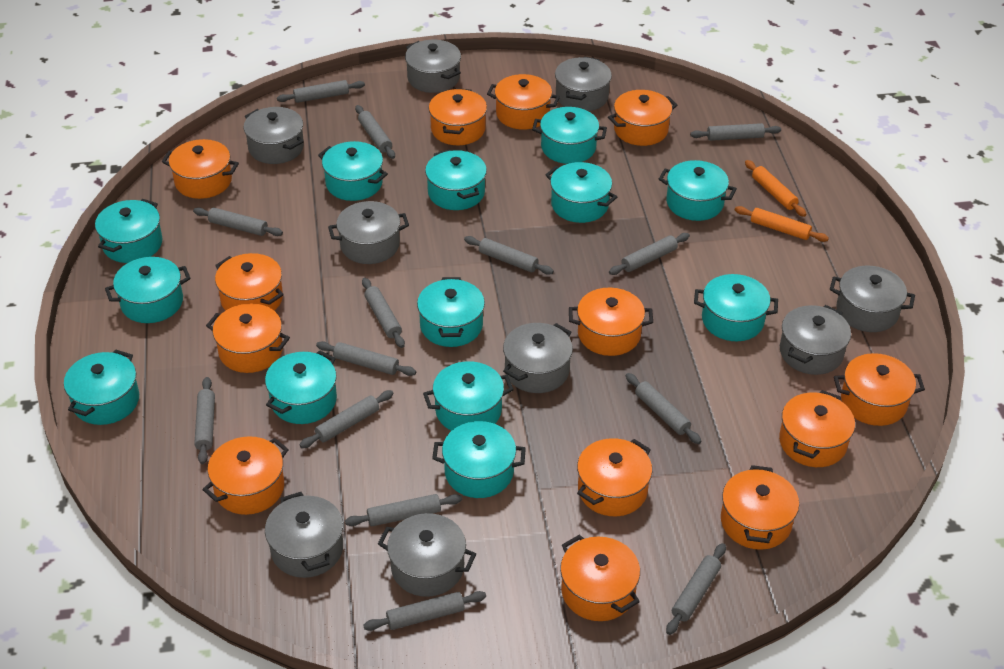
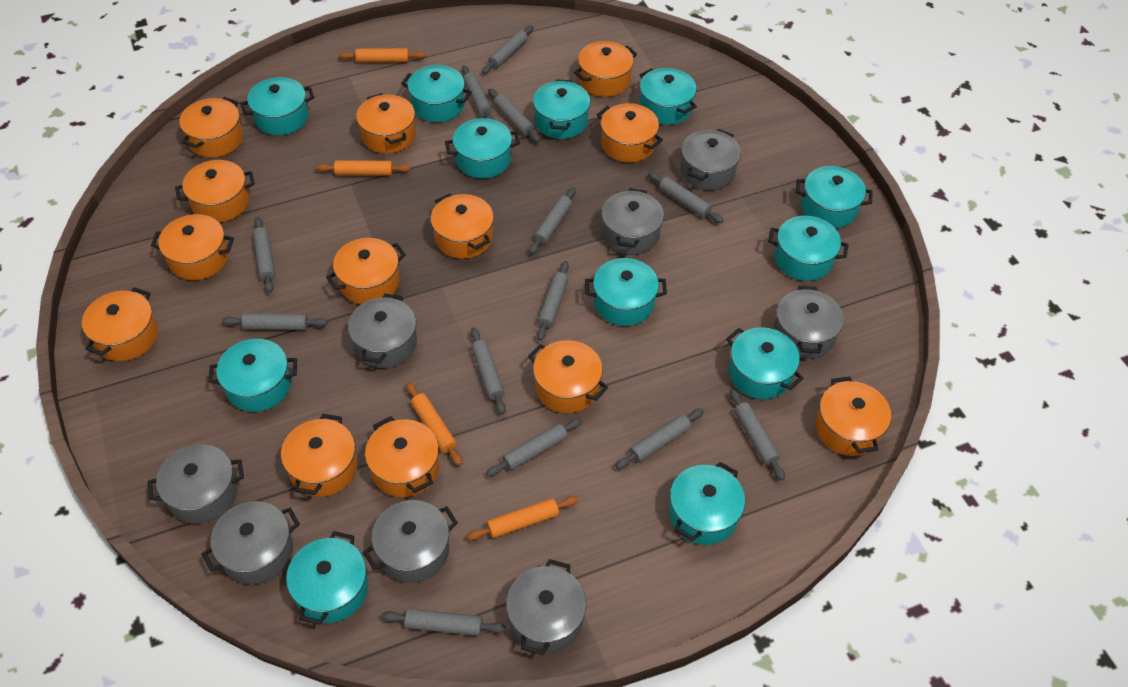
grey pot: [244,107,304,164] [265,492,343,578] [328,201,409,264] [378,513,476,597] [405,40,461,93] [503,323,573,393] [555,57,612,111] [780,305,851,375] [830,266,915,332] = 9 -> [148,444,244,524] [202,501,300,584] [348,294,417,368] [363,500,458,583] [506,559,586,655] [601,188,664,255] [680,129,741,190] [774,286,844,359] = 8
grey rolling pin: [193,207,283,236] [194,377,215,464] [277,80,365,103] [299,390,394,448] [316,341,416,376] [345,494,462,526] [355,105,395,159] [362,278,405,348] [363,591,486,631] [464,236,554,275] [609,233,690,275] [626,373,702,444] [666,543,726,635] [690,123,781,141] = 14 -> [222,313,328,330] [252,217,275,293] [381,609,506,636] [462,66,493,119] [471,328,506,414] [482,25,534,74] [486,418,582,477] [488,88,540,142] [529,187,576,254] [537,261,569,341] [616,408,704,469] [648,172,724,223] [730,389,785,480] = 13
orange rolling pin: [735,206,829,242] [745,160,806,217] = 2 -> [316,160,411,176] [339,48,425,62] [406,382,462,466] [467,496,578,540] = 4
turquoise pot: [64,350,139,425] [95,199,163,263] [105,257,191,323] [265,350,337,424] [318,141,388,201] [417,277,485,347] [423,361,514,431] [425,150,487,210] [432,421,526,498] [532,107,607,164] [546,162,617,223] [659,160,737,221] [694,274,778,341] = 13 -> [208,339,297,412] [240,77,314,135] [286,531,368,625] [401,65,472,122] [445,118,520,178] [533,79,591,139] [585,258,667,326] [639,68,697,125] [669,462,745,545] [726,327,804,399] [768,216,849,281] [796,166,873,228] = 12

